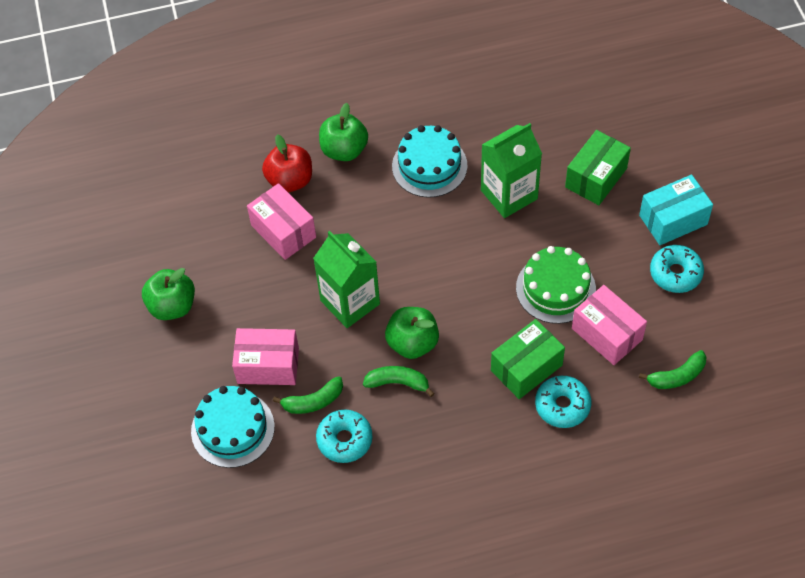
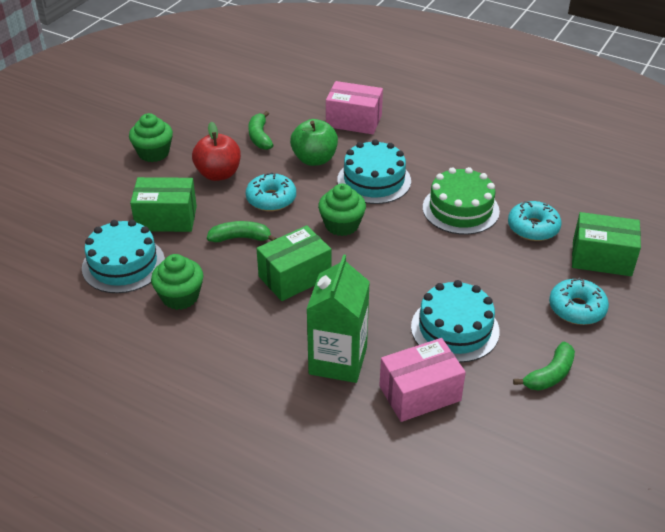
green apple: [142,268,195,320] [319,103,368,161] [385,307,439,359] = 3 -> [290,119,338,166] = 1
green box: [491,319,565,399] [565,130,631,205] = 2 -> [130,177,197,232] [256,225,331,301] [572,212,641,276] = 3
green carton: [313,231,380,328] [481,123,542,218] = 2 -> [307,255,370,383] = 1
green cupcake: none = 0 -> [129,113,173,162] [151,254,203,310] [318,184,366,236] = 3
pink box: [232,328,299,385] [247,183,316,260] [572,285,647,365] = 3 -> [326,81,383,134] [379,338,466,422] = 2
turquoise box: [639,175,713,245] = 1 -> none = 0
turquoise cake: [191,386,275,468] [392,125,467,198] = 2 -> [82,220,165,293] [337,139,411,204] [411,280,500,363] = 3

